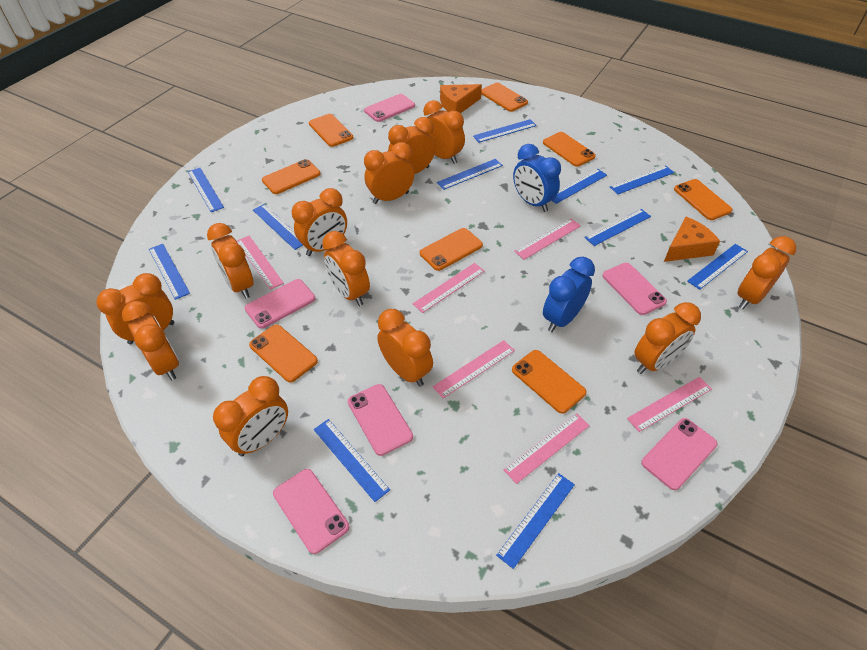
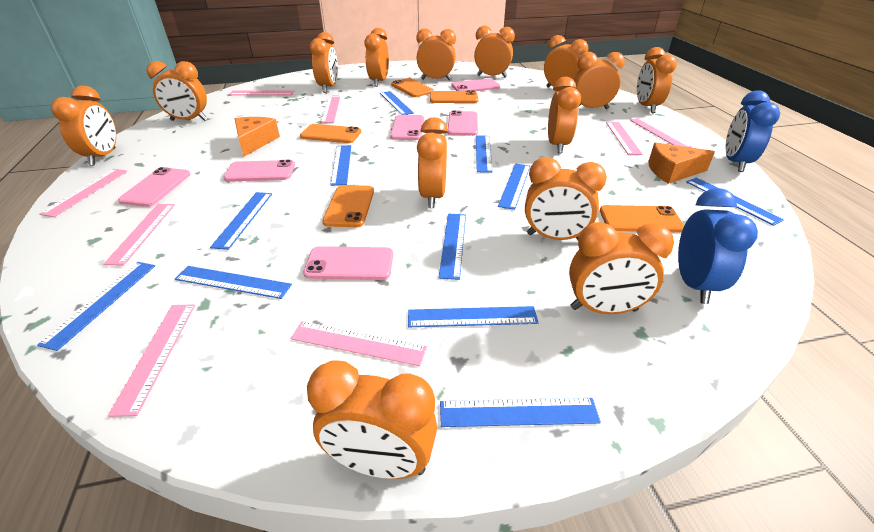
orange clock: [96,273,174,344] [122,301,179,381] [207,223,254,299] [213,376,288,456] [292,188,347,256] [322,231,370,306] [364,142,414,204] [377,309,433,387] [388,117,435,174] [423,100,465,164] [634,302,701,374] [737,236,796,309] = 12 -> [51,86,116,166] [146,61,207,121] [307,360,437,479] [310,32,338,93] [364,28,389,87] [416,28,456,81] [417,117,448,208] [474,26,515,78] [525,157,607,240] [544,35,588,88] [548,77,581,153] [569,222,674,314] [574,52,625,109] [637,47,677,113] = 14
orange phone: [249,324,318,382] [262,159,321,194] [309,114,353,147] [420,228,483,271] [481,83,528,112] [512,350,587,414] [543,132,596,167] [674,179,733,220] = 8 -> [300,124,361,143] [322,185,374,227] [391,78,434,97] [430,90,479,103] [600,205,684,232] = 5
pink ruler: [237,236,284,290] [413,263,485,313] [433,340,515,399] [504,413,590,484] [514,218,581,260] [627,377,712,432] = 6 -> [40,169,127,217] [103,204,175,265] [108,304,195,417] [229,90,294,95] [291,321,427,366] [321,97,340,123] [606,122,643,155] [630,118,692,147] = 8

